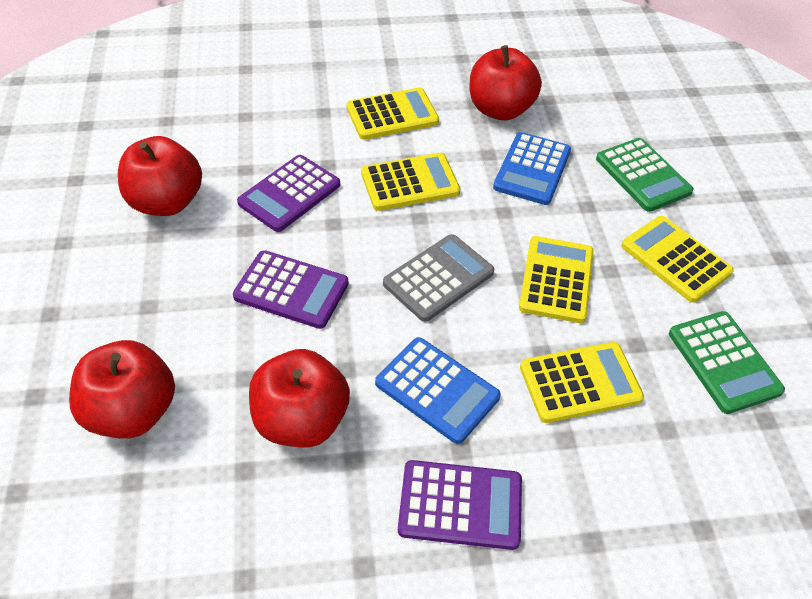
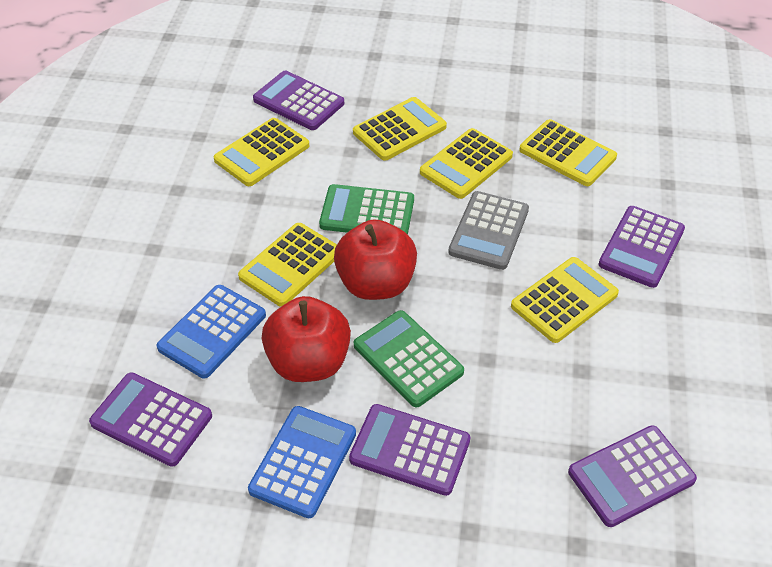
purple calculator: [233,250,349,329] [237,155,340,232] [398,460,522,550] = 3 -> [89,372,212,467] [253,71,344,130] [349,404,470,496] [568,425,697,527] [598,206,685,288] = 5
red apple: [69,340,175,439] [118,136,202,216] [249,349,350,447] [470,45,542,120] = 4 -> [262,296,351,382] [334,219,417,300] = 2
yellow calculator: [346,87,439,140] [361,153,460,211] [519,236,594,323] [520,342,644,423] [621,216,734,303] = 5 -> [214,118,309,186] [238,223,337,307] [353,97,447,161] [420,128,513,199] [511,257,619,343] [519,119,617,186] = 6

